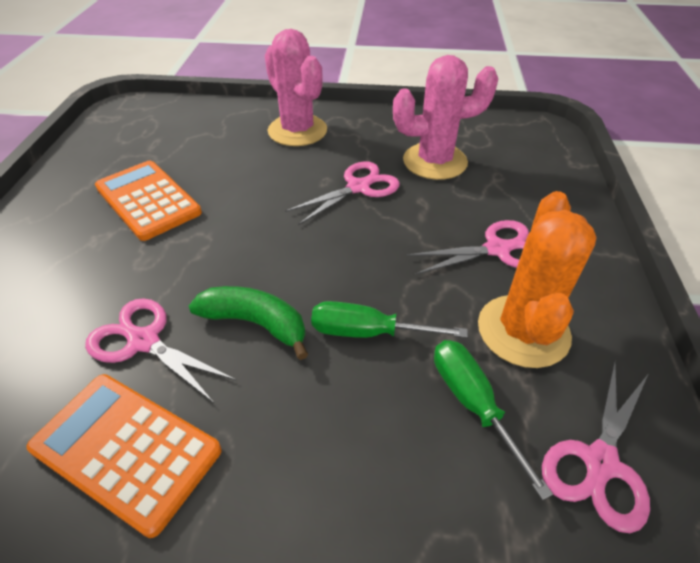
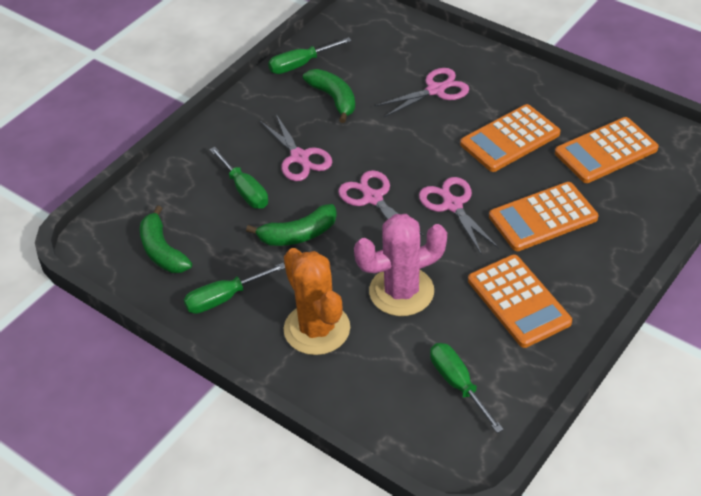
green banana: [189,286,308,360] = 1 -> [140,205,192,273] [246,204,337,246] [303,69,355,123] = 3
green screwdriver: [311,301,468,338] [434,340,553,500] = 2 -> [184,263,285,314] [210,147,268,209] [268,37,352,74] [430,343,504,433] = 4
orange calculator: [27,374,222,538] [95,161,202,241] = 2 -> [460,104,560,172] [468,255,572,348] [489,182,598,251] [555,117,659,183] = 4
pink cactus: [265,29,327,146] [393,55,498,180] = 2 -> [354,214,447,316] = 1

